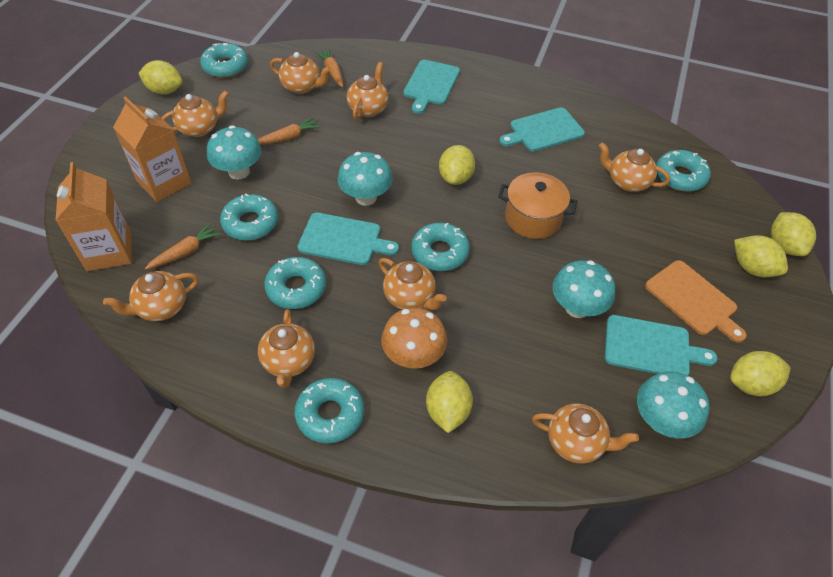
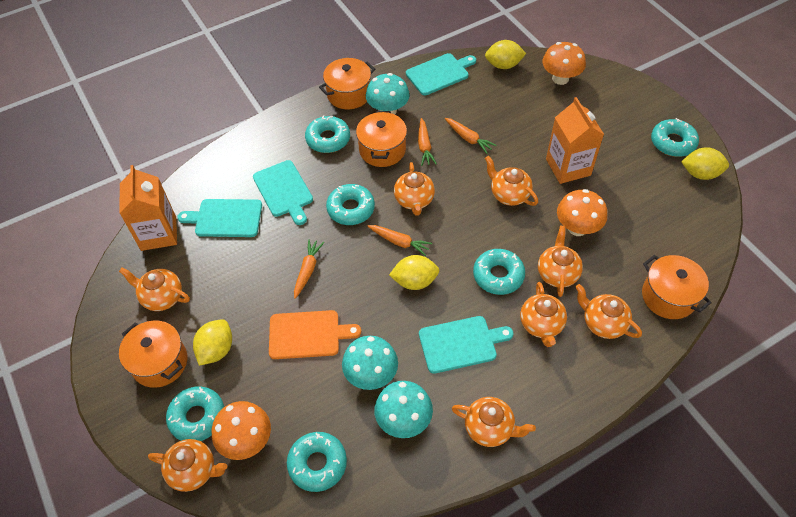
orange carrot: [145,223,221,270] [257,117,321,145] [315,48,343,88] = 3 -> [294,239,324,299] [367,225,432,256] [418,118,437,166] [445,118,496,154] = 4
orange mushroom: [381,307,447,368] = 1 -> [212,401,271,460] [542,42,586,85] [557,189,607,236] = 3
orange pot: [498,172,577,239] = 1 -> [119,320,187,388] [319,58,375,109] [356,111,407,167] [642,255,712,319] = 4
turquoise mushroom: [207,125,261,180] [338,152,393,206] [552,260,615,318] [637,371,709,439] = 4 -> [342,336,398,390] [366,73,410,115] [374,381,433,438] = 3
yellow lemon: [139,60,182,95] [426,371,473,433] [439,145,475,185] [730,351,791,396] [734,235,788,277] [771,212,816,256] = 6 -> [193,319,232,366] [389,255,440,290] [485,40,526,69] [681,147,729,180] = 4

